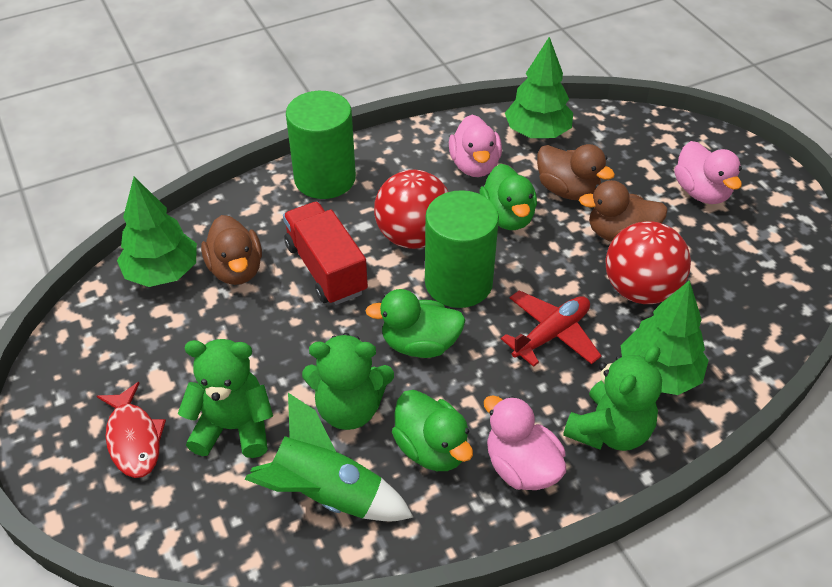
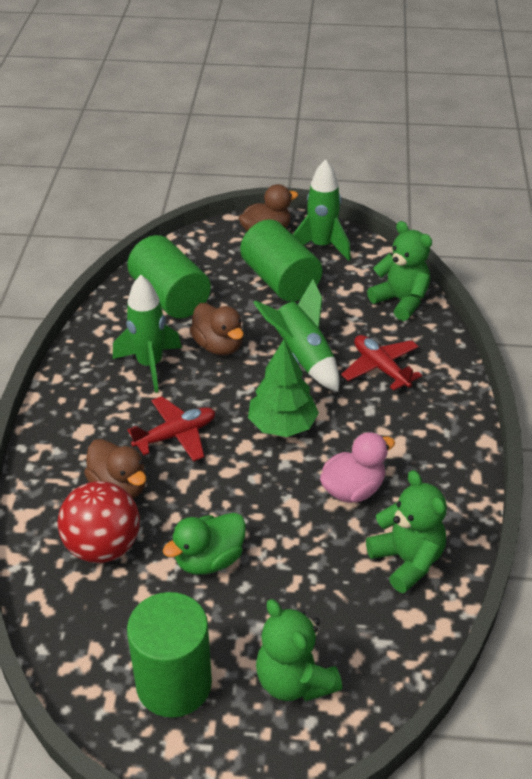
green cylinder: [286,91,356,199] [425,190,499,308] = 2 -> [127,235,211,318] [127,592,212,718] [240,219,322,302] = 3
green duck: [365,289,466,358] [392,390,473,471] [479,164,537,230] = 3 -> [163,512,246,574] = 1
green rocket: [245,393,414,522] = 1 -> [113,275,182,393] [253,279,339,392] [293,159,351,261] = 3
green tree: [117,177,197,287] [505,37,573,138] [621,280,709,395] = 3 -> [248,339,319,437] = 1
pink duck: [449,115,502,177] [484,395,566,490] [674,141,742,204] = 3 -> [320,432,395,503] = 1
red ball: [374,170,448,249] [606,221,691,304] = 2 -> [58,481,140,563] = 1
red fish: [97,382,166,478] = 1 -> none = 0
red plane: [501,290,601,367] = 1 -> [128,396,215,462] [341,335,422,391] = 2
red truck: [283,202,368,305] = 1 -> none = 0

